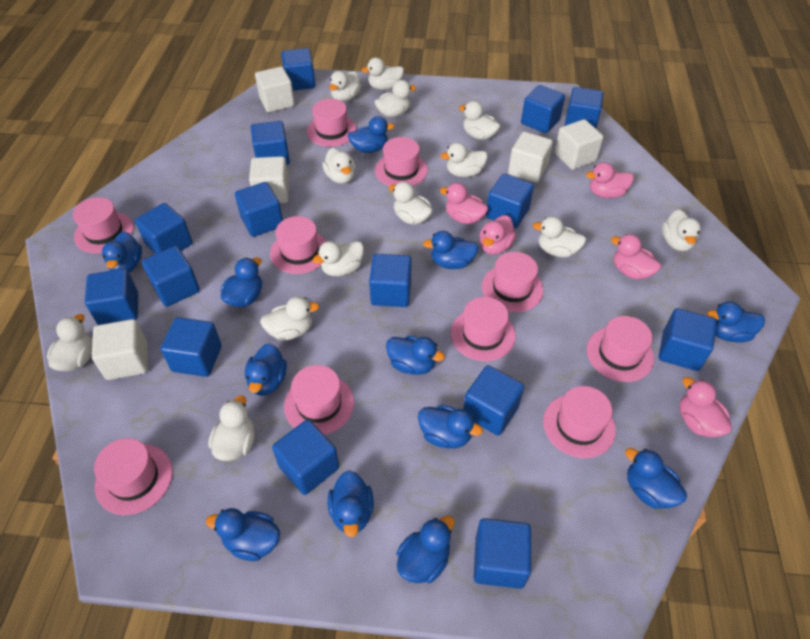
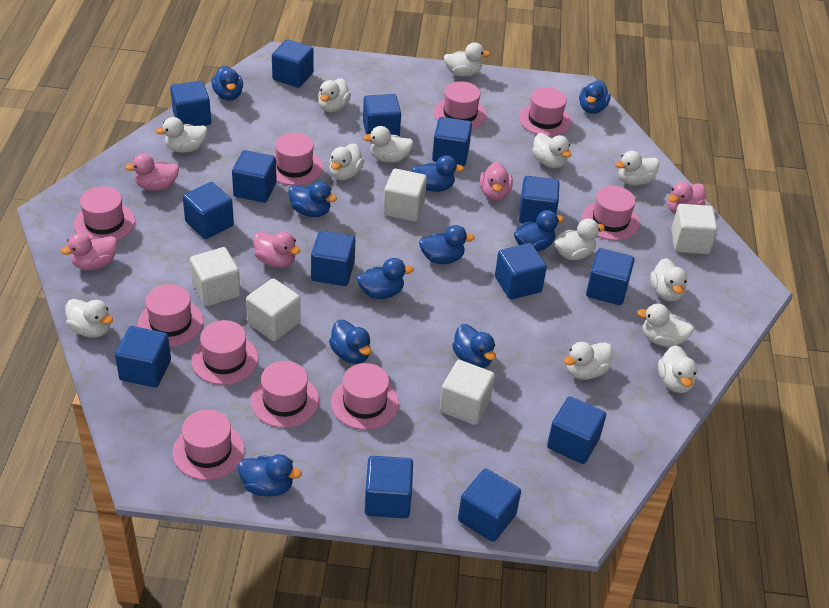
blue cube: [85,269,138,325] [135,203,193,254] [142,246,200,307] [160,317,222,377] [235,182,283,237] [251,121,290,165] [272,419,339,495] [281,48,315,91] [369,254,412,307] [463,365,524,436] [474,518,531,589] [486,174,534,228] [521,85,565,133] [565,87,603,128] [659,308,717,371] = 15 -> [115,326,171,388] [170,81,211,126] [183,182,234,239] [232,150,277,203] [272,39,314,88] [311,231,355,286] [363,94,401,136] [365,456,413,518] [432,117,472,166] [458,468,521,542] [495,243,547,300] [519,176,559,223] [547,396,606,464] [586,248,635,305] = 14
blue duck: [102,232,142,273] [206,508,280,561] [221,257,262,307] [245,343,287,396] [328,470,374,537] [348,116,395,153] [386,336,445,375] [396,515,454,583] [418,405,483,449] [423,231,478,269] [625,448,687,509] [707,301,765,343] = 12 -> [211,65,243,101] [238,454,302,497] [288,182,337,217] [329,320,371,364] [357,258,414,299] [412,155,464,192] [419,225,475,264] [452,324,496,368] [514,210,564,251] [579,80,611,114] = 10

